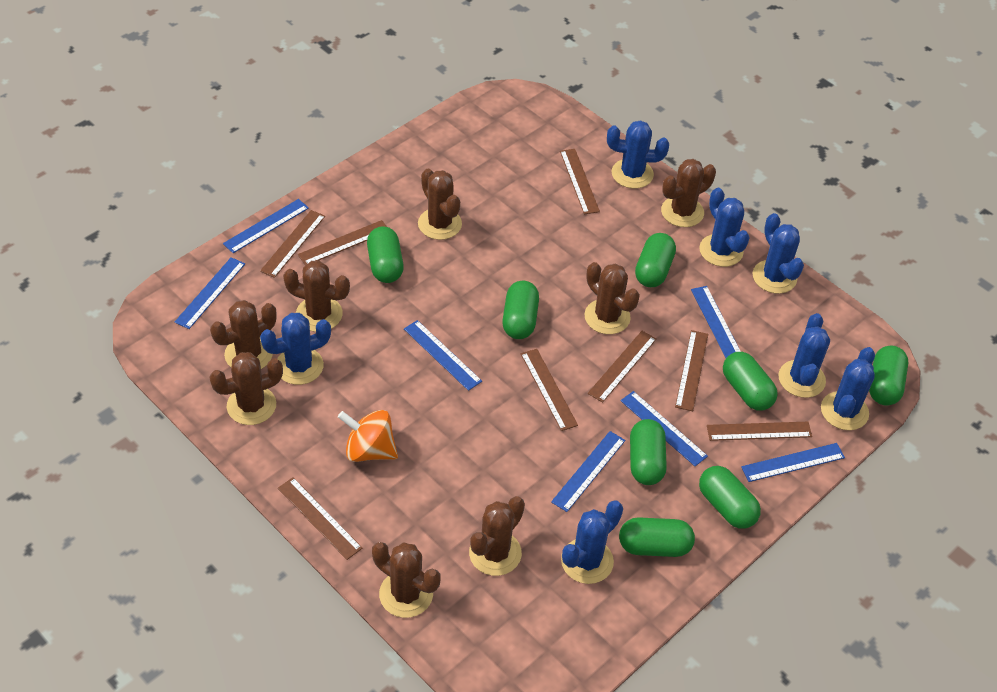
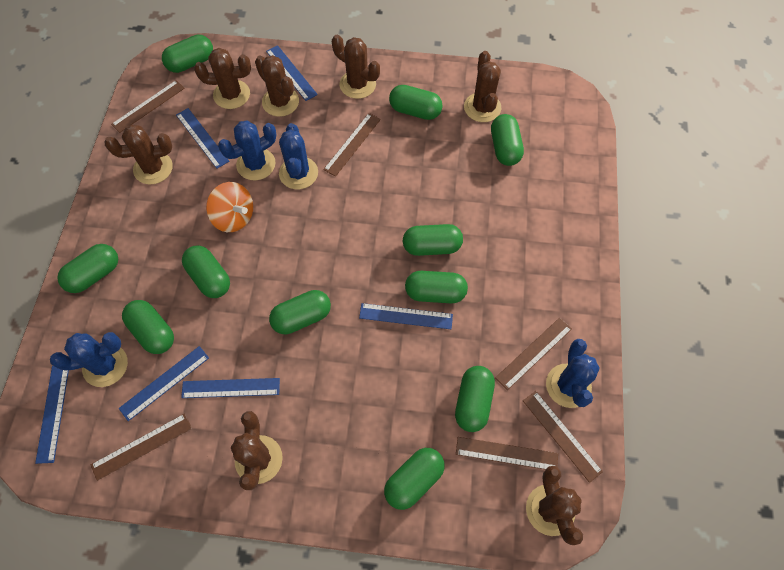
blue cactus: [260,313,331,385] [561,500,623,584] [607,120,669,188] [699,188,750,267] [753,213,804,294] [778,313,830,398] [821,347,875,430] = 7 -> [50,332,128,387] [218,121,276,180] [279,123,318,189] [546,339,600,408] = 4
blue ruler: [174,257,245,329] [223,199,309,253] [404,320,482,391] [551,431,625,512] [621,391,708,466] [691,286,741,358] [741,443,845,482] = 7 -> [35,366,69,464] [119,346,209,421] [176,108,229,169] [181,378,280,398] [266,45,318,101] [359,303,453,329] = 6
brown cactus: [209,352,283,425] [210,300,276,369] [283,261,350,332] [372,542,440,618] [418,169,462,240] [469,496,525,576] [584,262,640,334] [661,159,716,227] = 8 -> [105,125,173,184] [194,48,251,109] [231,411,283,490] [255,55,299,117] [332,35,380,99] [464,51,501,122] [526,466,583,545] = 7
brown ruler: [260,210,325,278] [278,477,362,560] [298,220,387,265] [521,349,578,431] [560,149,600,214] [588,331,657,403] [675,330,708,411] [707,422,812,441] = 8 -> [91,413,192,481] [111,80,185,133] [323,113,381,177] [456,437,558,470] [495,318,572,390] [523,391,603,483] = 6
green capsule: [367,227,404,283] [502,281,539,339] [619,517,695,557] [630,419,667,485] [635,233,676,287] [699,466,761,529] [723,352,778,411] [869,346,908,406] = 8 -> [57,244,118,293] [122,300,174,354] [162,35,213,73] [182,246,230,298] [269,290,331,334] [384,448,445,510] [389,85,443,120] [403,224,463,256] [405,271,468,303] [455,366,495,432] [491,114,524,166] = 11

